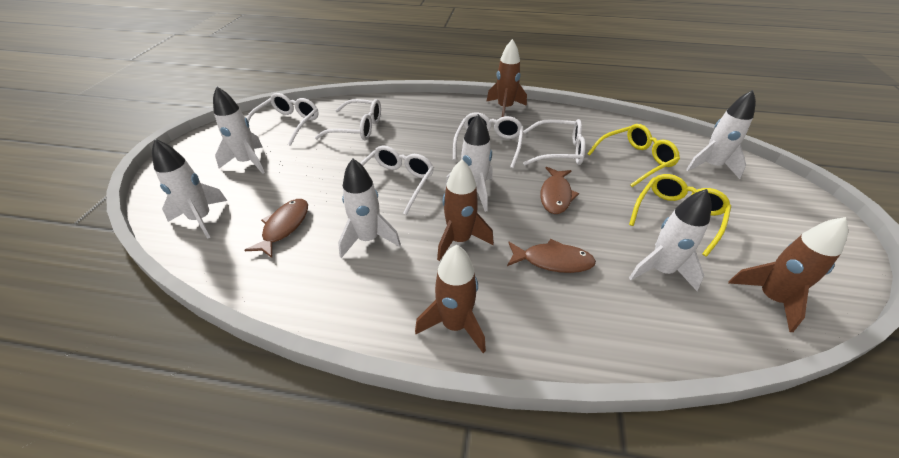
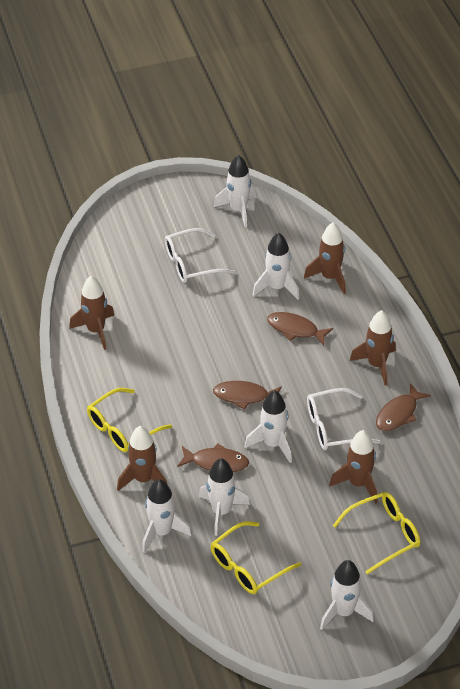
brown fish: [244,199,308,258] [507,239,596,273] [540,167,579,214] = 3 -> [177,443,249,472] [213,381,282,410] [267,312,333,345] [376,383,431,431] = 4
brown rocket: [415,245,486,353] [437,160,494,261] [486,39,527,117] [728,217,848,332] = 4 -> [69,276,114,350] [117,426,167,491] [304,222,346,294] [329,430,378,504] [350,310,396,386] = 5
white glasses: [247,93,319,146] [315,99,381,140] [360,146,434,215] [453,113,524,168] [523,119,585,165] = 5 -> [165,228,235,283] [307,388,380,450] = 2
yellow glasses: [587,124,680,187] [629,174,731,257] = 2 -> [87,388,172,452] [211,521,301,594] [333,492,421,575] = 3

